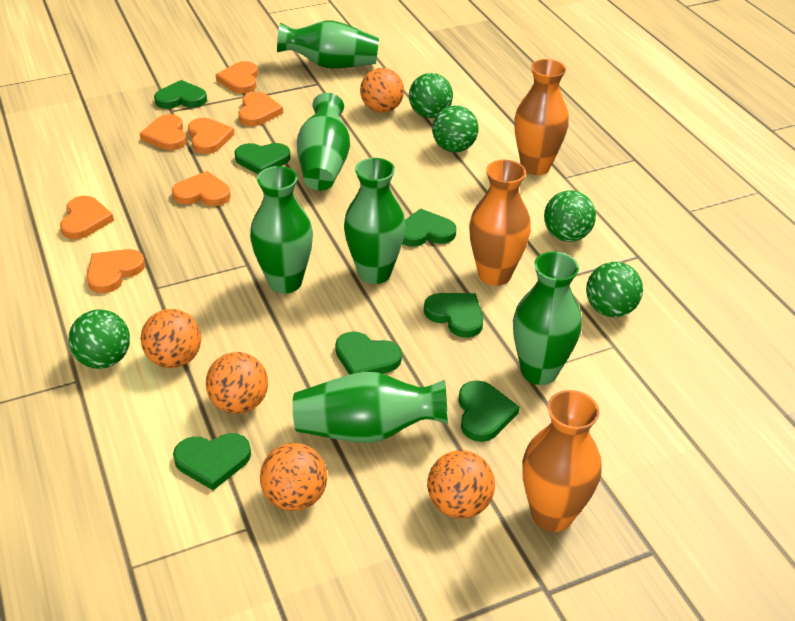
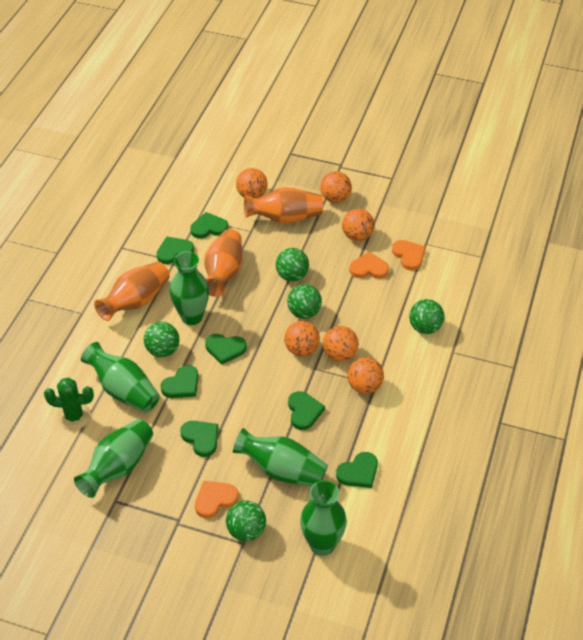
green cactus: none = 0 -> [44,378,94,430] = 1
green vase: [250,166,313,294] [277,21,379,68] [292,372,448,443] [297,93,350,191] [344,158,406,284] [513,252,582,385] = 6 -> [74,419,153,498] [81,342,160,413] [170,251,209,325] [233,428,328,486] [300,480,347,556] = 5
orange ball: [141,309,201,368] [206,352,268,414] [260,443,327,511] [360,68,404,113] [427,450,495,518] = 5 -> [236,168,268,198] [284,321,320,356] [320,171,352,203] [323,326,359,362] [342,209,375,241] [347,357,384,394] = 6
orange heart: [60,196,114,239] [87,249,145,293] [139,114,187,150] [172,171,230,206] [188,118,234,154] [216,61,258,94] [238,92,283,126] = 7 -> [195,481,239,518] [349,252,389,279] [392,240,426,270] = 3

